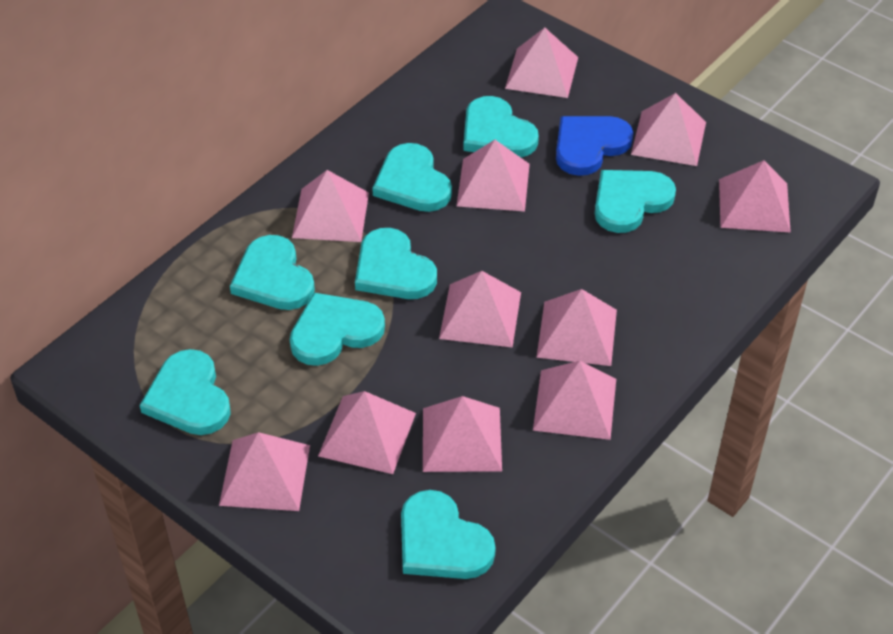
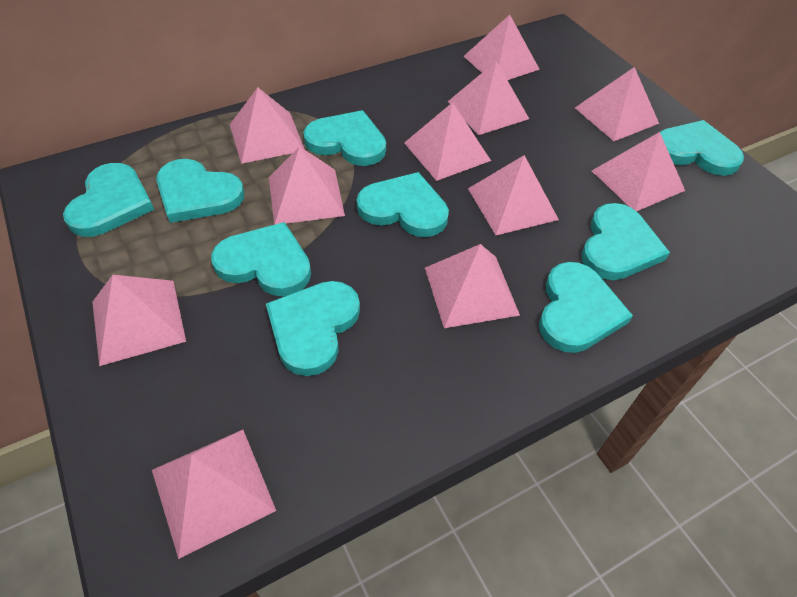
blue heart: [556,116,633,176] = 1 -> none = 0
turquoise heart: [140,349,231,435] [230,235,315,310] [290,293,385,366] [355,228,437,299] [372,143,452,212] [401,490,496,579] [463,96,539,158] [595,170,676,233] = 8 -> [63,163,154,237] [156,159,244,223] [211,222,311,296] [266,281,360,376] [303,110,386,166] [357,172,449,237] [539,262,633,353] [582,203,670,280] [660,120,744,176] = 9

